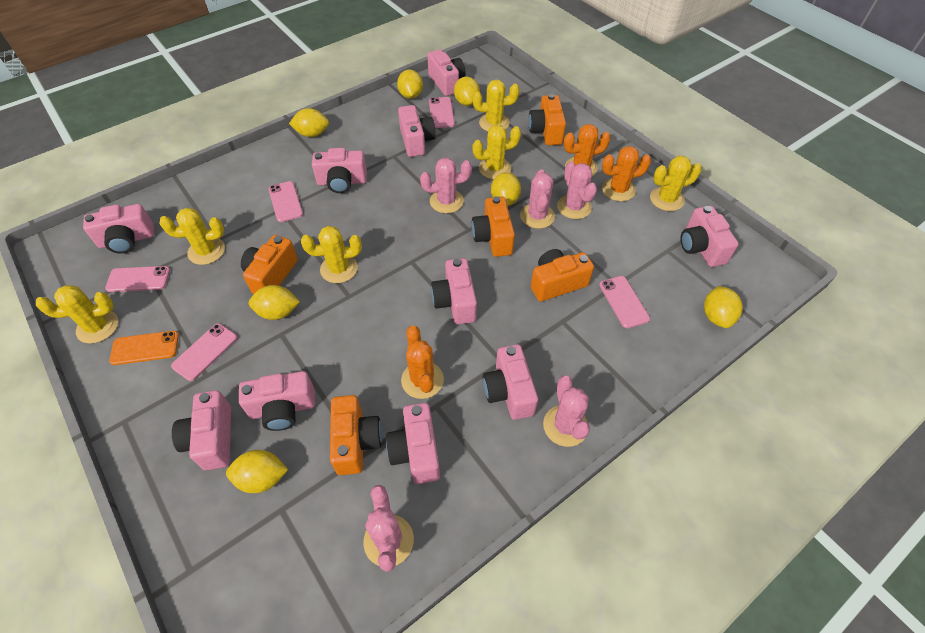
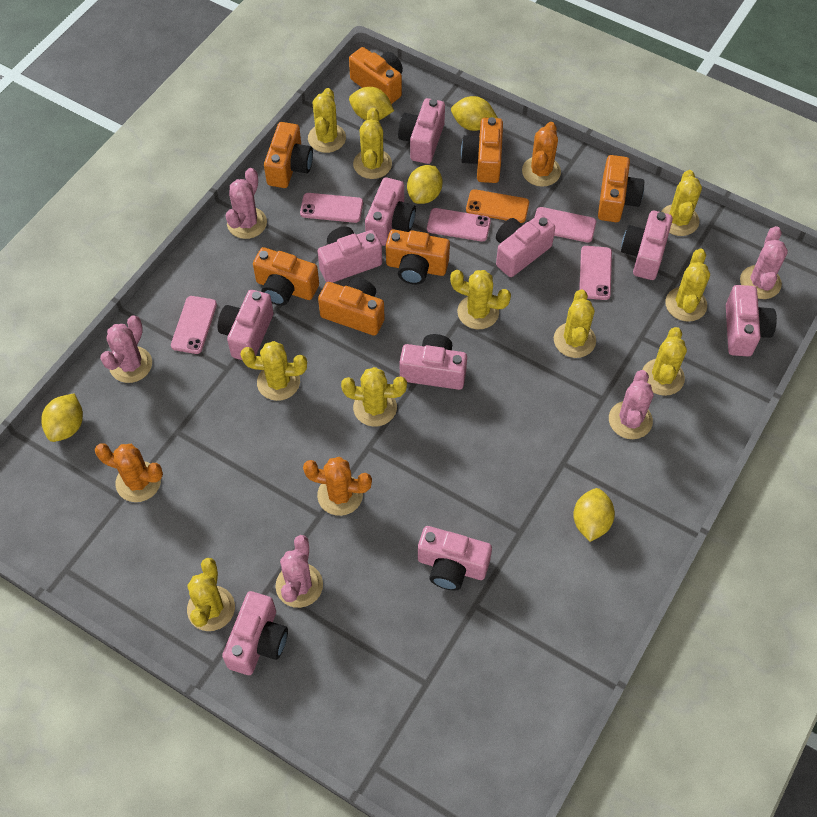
orange camera: [241,235,298,294] [330,395,382,475] [472,196,515,257] [528,94,566,145] [531,249,594,302] = 5 -> [253,247,319,306] [264,122,313,188] [318,277,385,336] [349,47,403,104] [386,229,450,285] [461,117,503,183] [598,155,644,222] = 7
yellow cactus: [36,285,118,344] [159,208,225,265] [301,226,362,283] [473,79,520,131] [473,125,521,179] [650,156,702,211] = 6 -> [187,558,235,631] [241,341,307,401] [308,88,346,153] [341,367,407,427] [353,108,392,179] [450,270,511,329] [554,290,596,358] [642,327,687,396] [661,170,702,236] [665,249,710,322] = 10
yellow lemon: [226,450,288,493] [249,285,300,320] [289,108,329,137] [397,70,423,99] [454,77,480,106] [491,172,521,206] [704,286,743,328] = 7 -> [41,393,83,442] [349,87,394,120] [407,165,443,204] [451,96,498,131] [573,488,615,542] = 5

